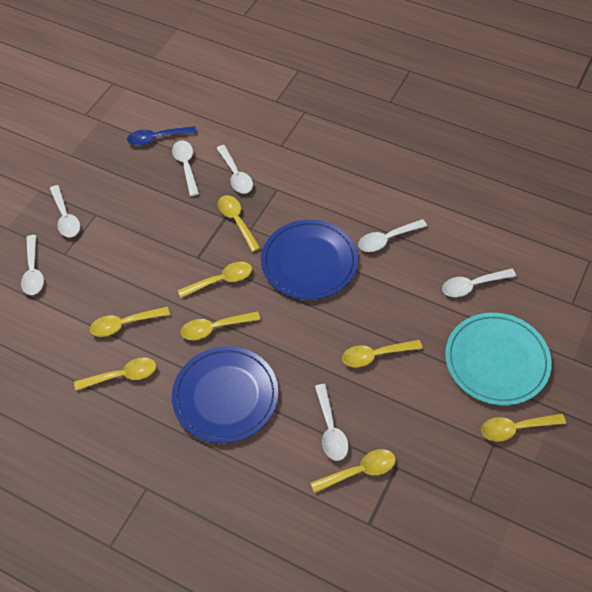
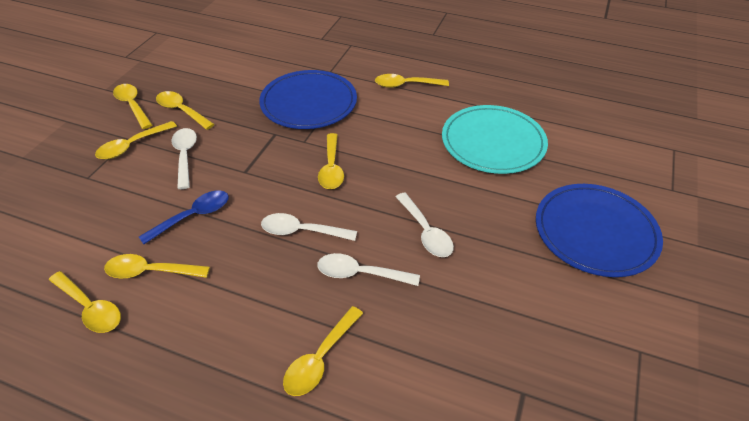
white spoon: [21,235,44,295] [50,185,80,237] [172,141,199,196] [217,145,253,194] [315,384,349,461] [358,219,427,252] [442,268,516,297] = 7 -> [171,128,197,189] [261,213,357,241] [317,253,420,286] [396,193,454,257] = 4

